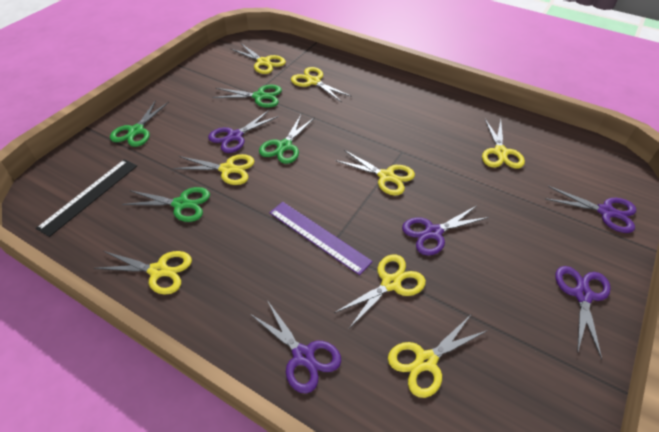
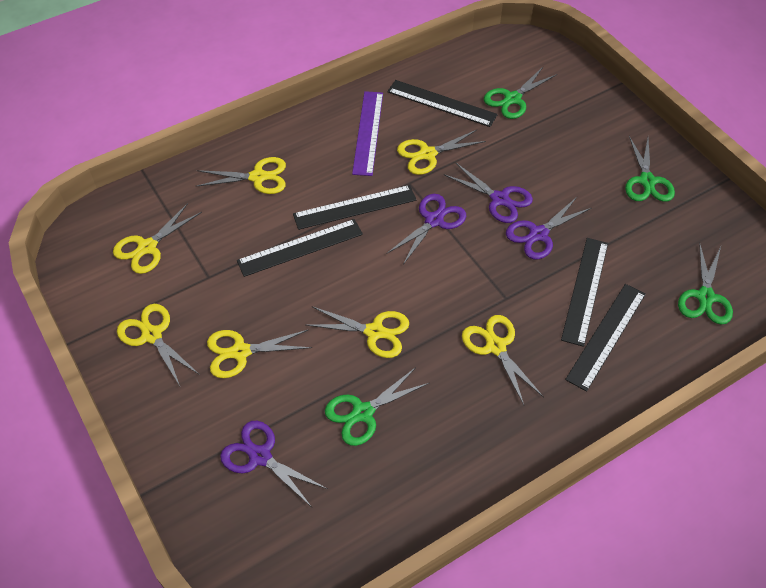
black ruler: [36,159,137,237] = 1 -> [237,219,363,277] [293,185,416,230] [387,80,498,127] [561,238,608,347] [565,284,646,392] = 5
purple scissors: [208,110,279,153] [250,300,341,393] [402,206,489,256] [545,186,636,233] [556,266,611,360] = 5 -> [220,421,327,507] [387,194,466,264] [445,163,533,223] [506,197,591,259] = 4
yellow scissors: [94,251,192,295] [173,154,254,185] [231,43,286,74] [291,67,352,102] [334,255,426,328] [335,150,415,196] [388,315,488,398] [482,119,525,169] = 8 -> [113,203,202,274] [117,304,200,386] [196,157,286,194] [207,330,312,378] [306,306,409,358] [397,130,486,175] [462,315,544,405] = 7

